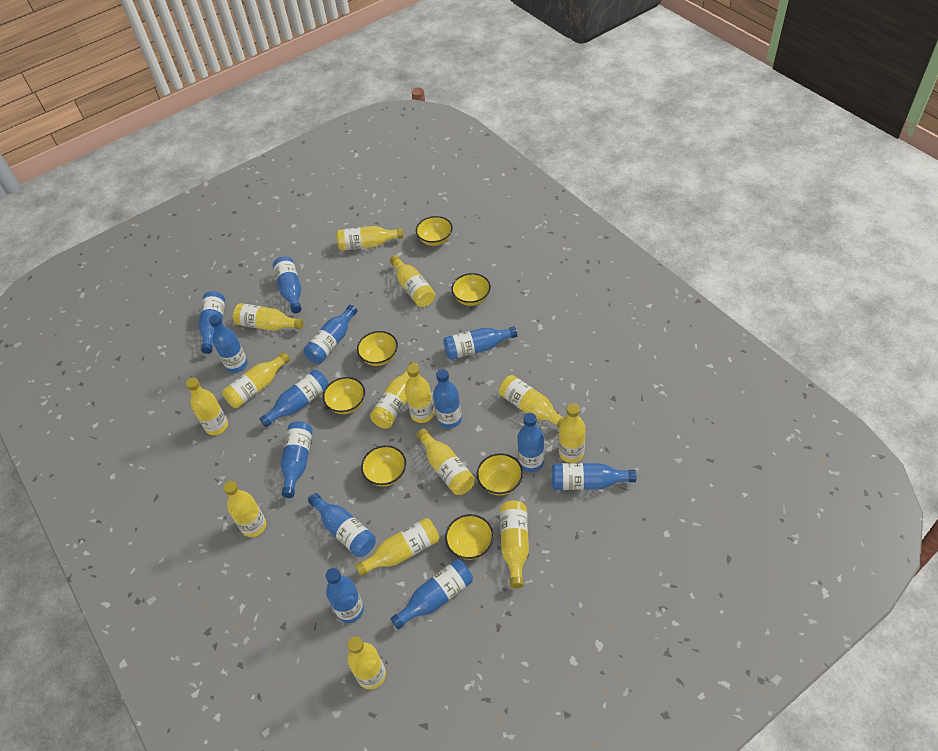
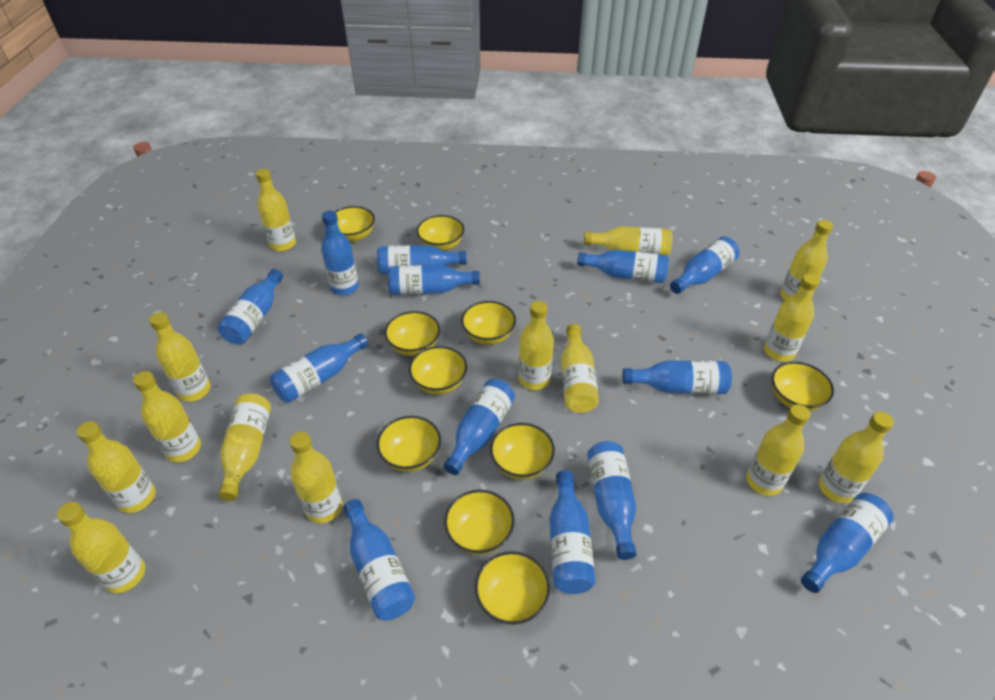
yellow bowl: [323,377,365,414] [357,331,398,366] [361,445,406,487] [416,216,453,246] [445,514,494,560] [451,273,491,306] [477,453,523,495] = 7 -> [335,206,375,242] [377,416,441,472] [385,311,440,356] [409,346,467,395] [417,215,464,251] [444,490,515,555] [461,301,516,345] [475,551,550,625] [490,423,555,480] [772,362,834,411] = 10

